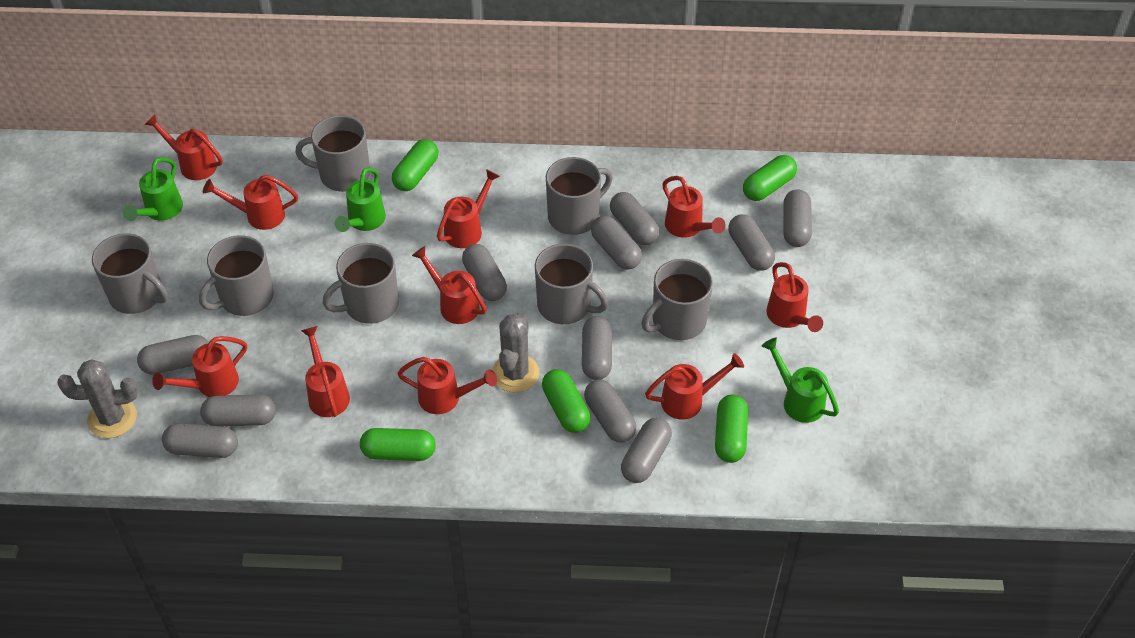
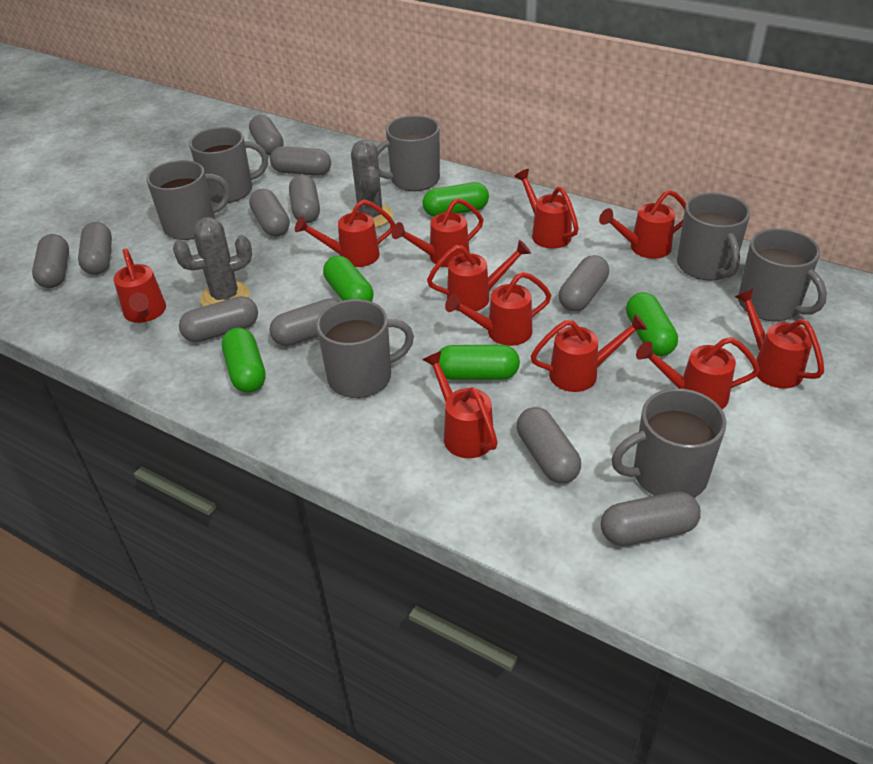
green watering can: [123,157,183,221] [335,168,386,232] [762,338,839,423] = 3 -> none = 0
red watering can: [144,114,223,180] [152,336,247,397] [203,175,298,230] [301,326,350,417] [397,357,497,414] [412,246,487,324] [437,169,500,248] [645,353,744,420] [662,176,726,238] [766,262,823,332] = 10 -> [114,249,166,323] [295,199,395,267] [392,198,484,267] [423,351,498,458] [427,240,531,311] [445,272,552,346] [514,169,579,249] [531,314,648,392] [599,190,686,259] [636,337,760,409] [735,288,824,388] = 11

